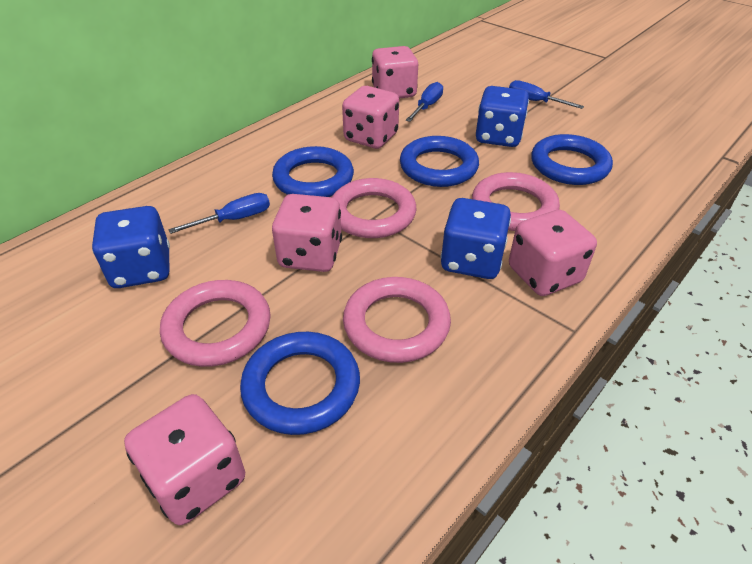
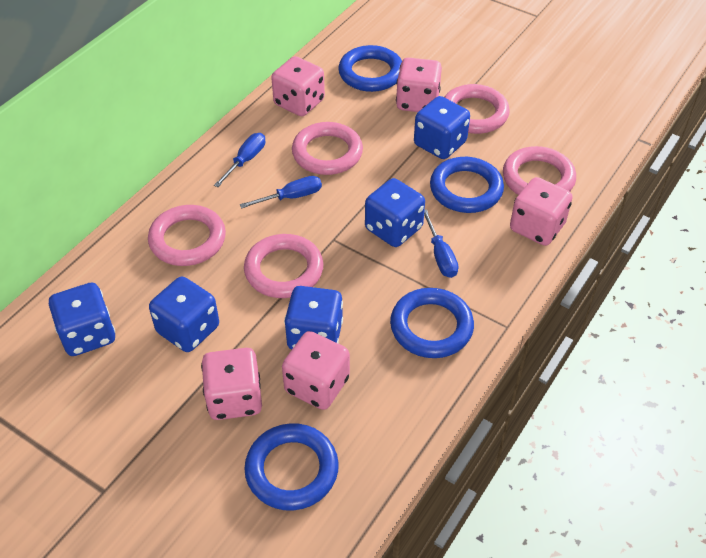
blue dice: [92,206,170,288] [441,198,511,279] [476,86,529,147] = 3 -> [49,283,115,356] [149,277,219,352] [284,286,343,349] [365,178,425,247] [414,96,470,159] = 5
pink ring: [160,280,271,367] [332,178,416,238] [343,277,451,363] [472,172,560,231] = 4 -> [148,205,226,266] [244,234,324,298] [292,122,363,175] [444,84,510,134] [503,146,576,195] = 5

